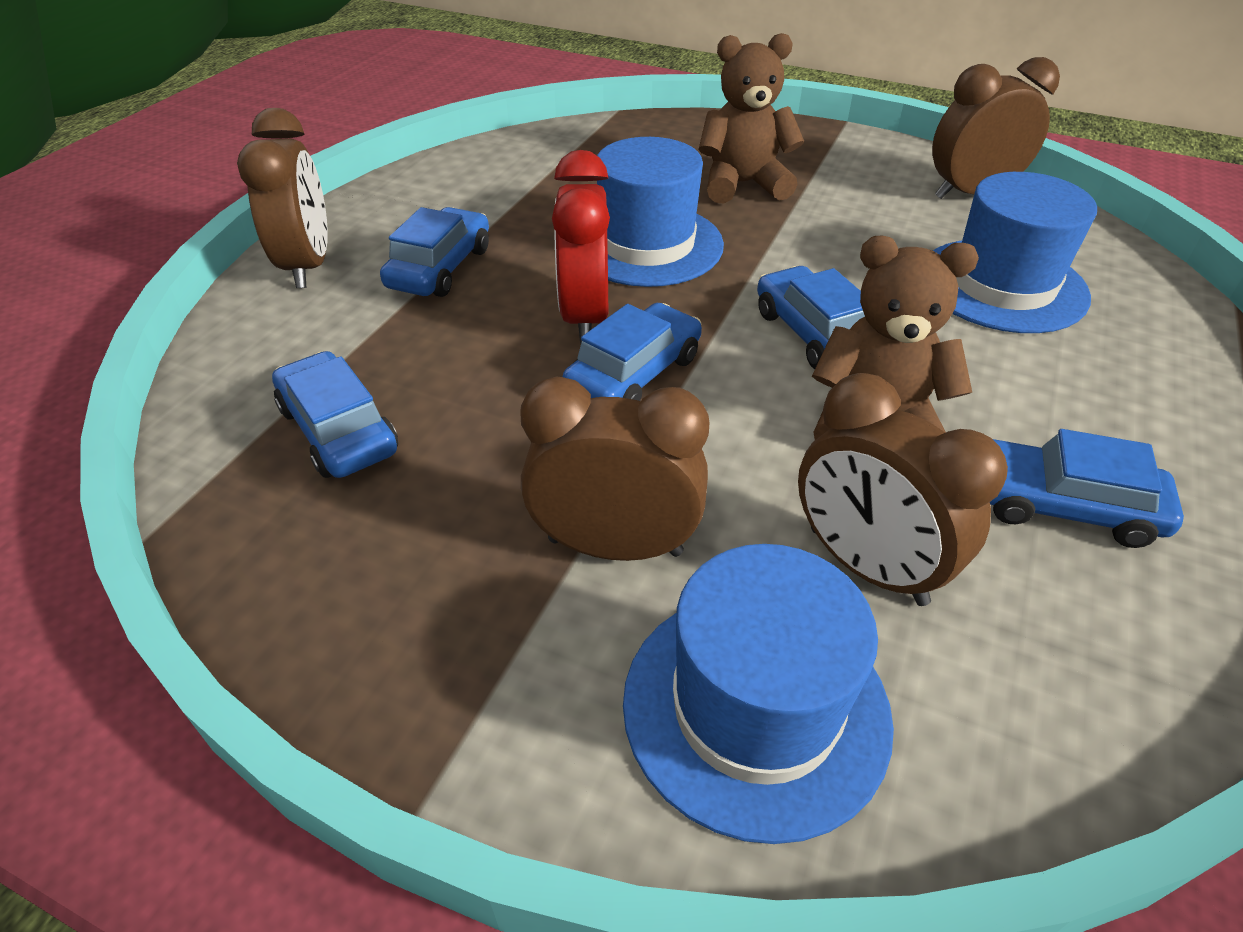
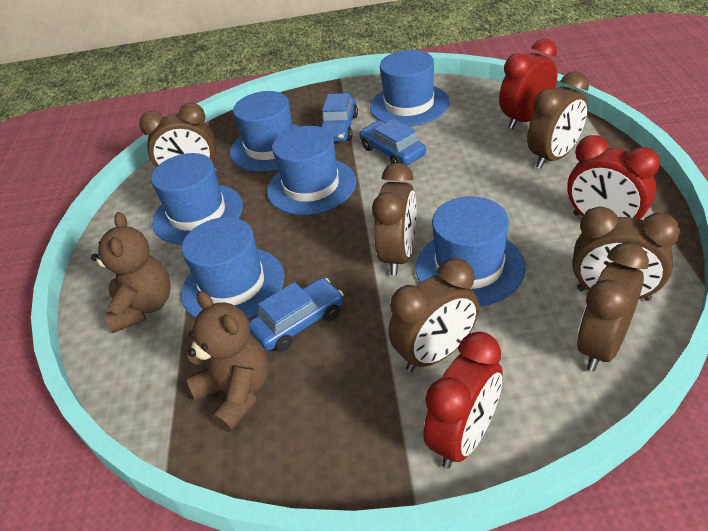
blue car: [272,351,398,478] [380,207,489,297] [563,303,702,401] [757,266,865,369] [990,429,1184,548] = 5 -> [249,278,344,352] [321,93,358,142] [359,118,426,166] = 3
blue hat: [597,137,724,287] [623,544,894,844] [933,172,1097,333] = 3 -> [151,153,243,245] [181,217,284,319] [230,91,300,172] [267,126,356,215] [370,50,449,126] [415,196,526,306] = 6
brown clock: [237,108,328,288] [520,376,709,561] [798,373,1008,606] [932,57,1060,199] = 4 -> [139,103,217,171] [372,163,417,275] [388,258,479,372] [527,71,589,169] [573,207,680,301] [577,242,649,371] = 6
red clock: [552,150,610,344] = 1 -> [423,332,503,468] [499,39,557,129] [567,135,660,219] = 3

